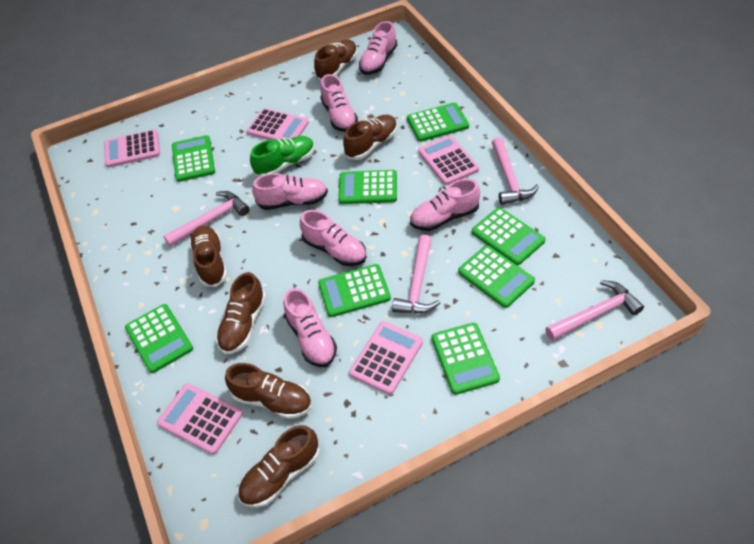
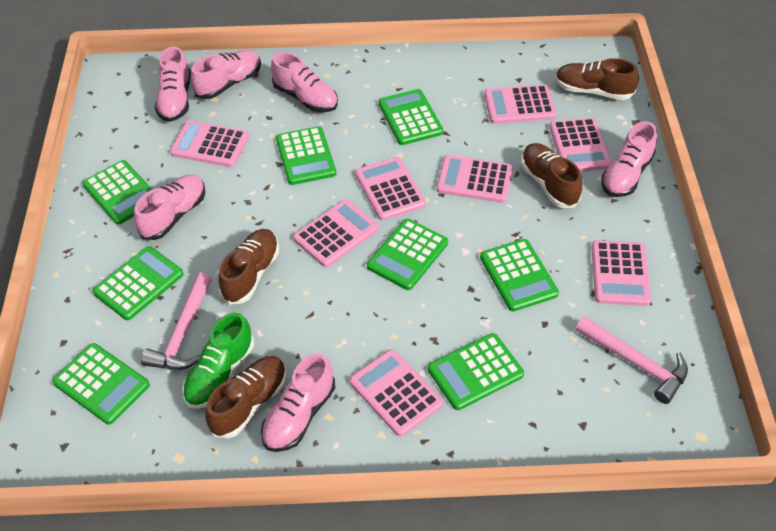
brown shoe: [189,225,227,287] [216,272,266,354] [225,363,312,419] [238,425,320,508] [314,39,358,81] [343,115,397,160] = 6 -> [205,356,287,439] [219,229,279,305] [521,143,582,208] [555,58,639,100] = 4
pink calculator: [104,129,160,168] [157,383,243,455] [247,108,309,140] [349,321,423,395] [418,135,479,185] = 5 -> [170,121,249,167] [293,199,379,267] [349,349,443,437] [355,157,426,221] [437,155,513,203] [484,84,556,124] [549,118,611,172] [591,240,651,306] = 8
pink hammer: [164,191,249,247] [392,235,440,313] [492,137,539,205] [545,280,644,341] = 4 -> [141,272,212,370] [576,316,688,404] = 2

